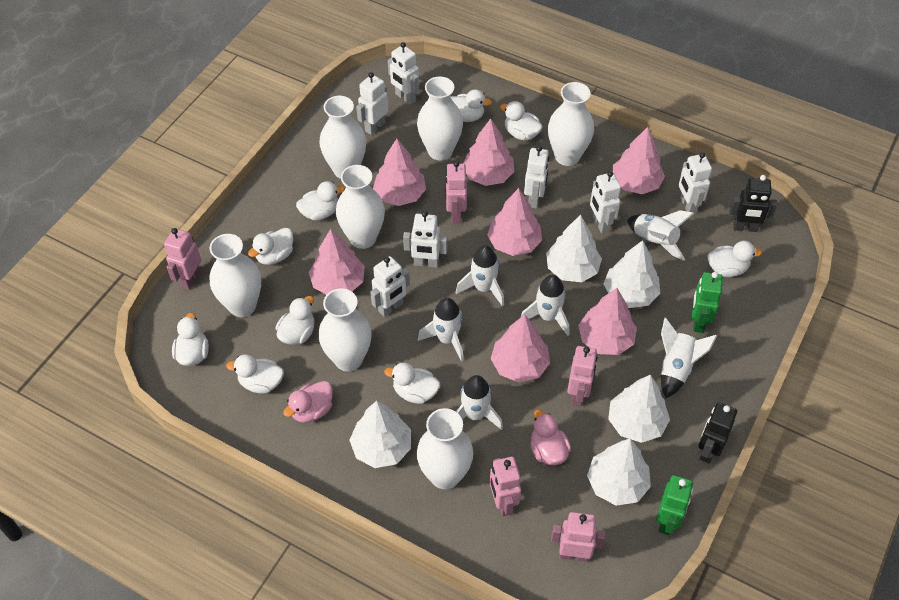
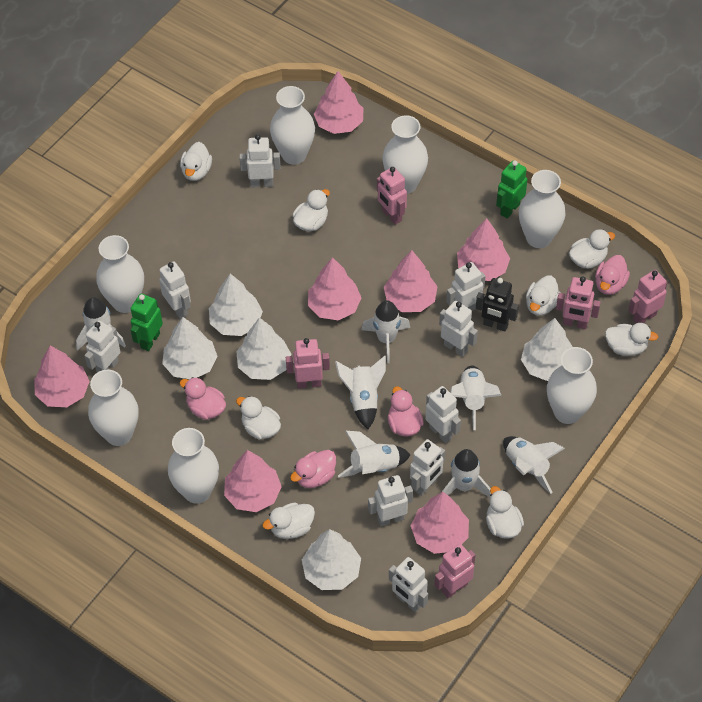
black robot: [698,402,737,464] [729,175,777,232] = 2 -> [476,278,519,332] = 1
pink duck: [283,381,333,423] [530,409,571,465] = 2 -> [180,377,226,420] [290,450,336,488] [388,386,424,437] [595,255,630,295] = 4
white duck: [172,313,209,366] [226,354,284,394] [248,228,293,265] [275,296,314,345] [296,181,345,220] [384,362,440,404] [450,89,492,122] [500,101,543,141] [707,240,762,277] = 9 -> [180,142,212,181] [236,396,281,440] [262,502,315,539] [293,189,330,231] [486,486,524,539] [526,275,560,316] [569,229,615,269] [605,323,658,356] = 8
white robot: [356,72,389,135] [370,256,410,317] [388,42,419,105] [403,211,447,268] [524,146,549,208] [590,171,621,234] [679,152,712,214] = 7 -> [84,320,121,372] [159,261,191,319] [239,134,281,187] [368,475,413,527] [389,557,428,612] [410,439,445,496] [425,386,461,443] [439,301,478,357] [446,262,485,311] = 9
white rocket: [418,298,464,362] [456,245,504,307] [456,375,503,430] [520,275,569,336] [627,210,694,261] [661,318,717,398] = 6 -> [76,297,126,350] [335,356,386,429] [338,431,410,478] [361,300,410,363] [442,449,491,498] [450,366,501,430] [503,436,565,494] = 7

